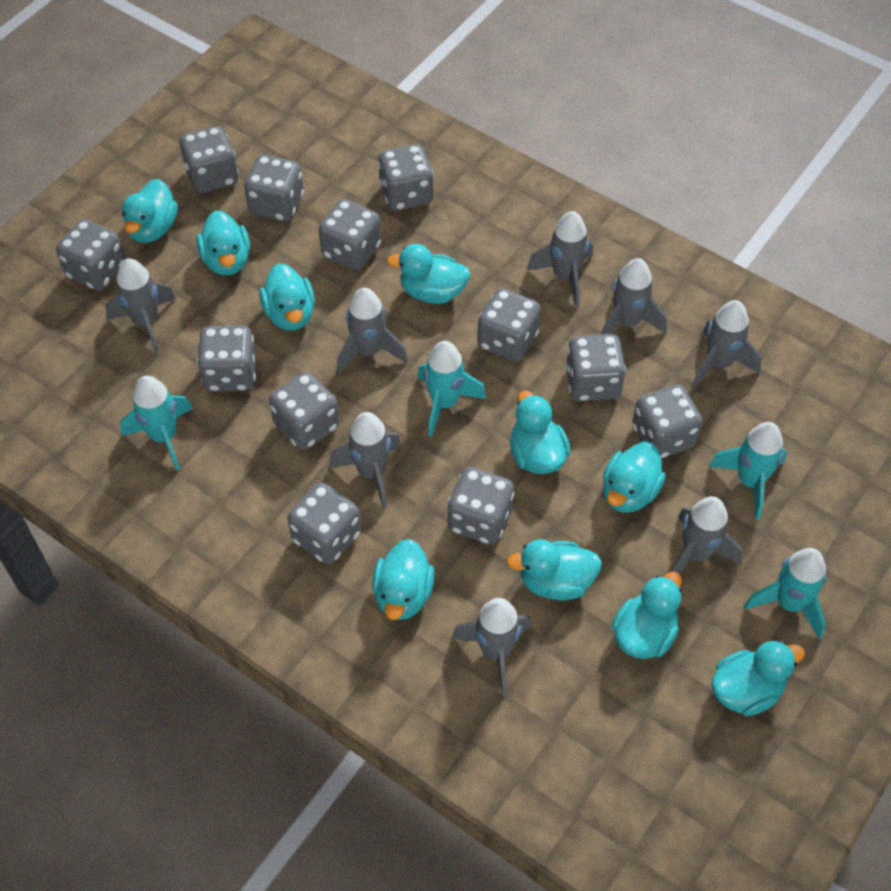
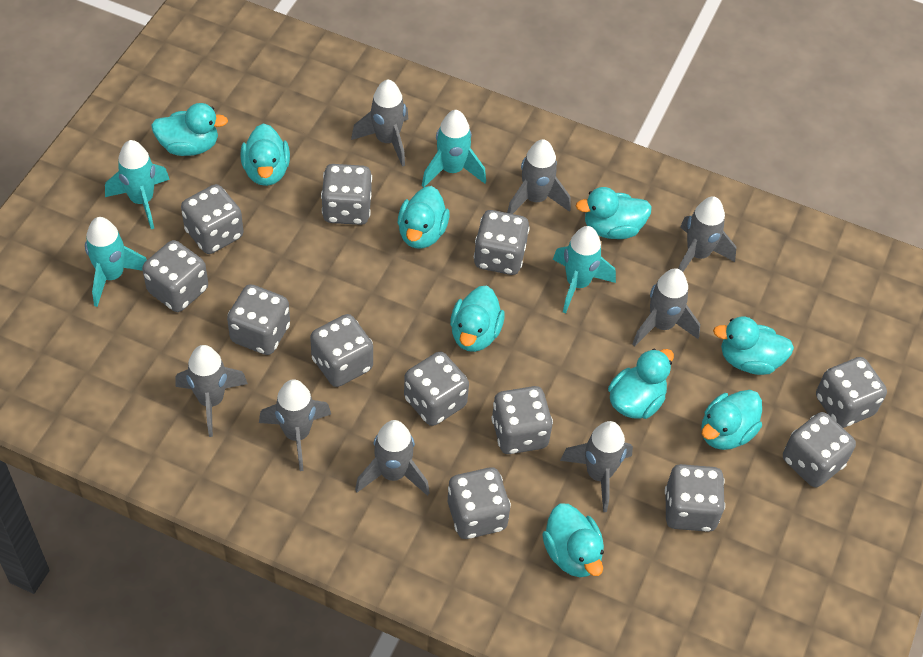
turquoise duck: [122,179,178,243] [196,210,250,275] [260,263,315,331] [372,539,435,620] [387,244,470,304] [506,539,602,600] [510,390,571,474] [603,442,666,513] [611,572,682,659] [711,641,805,716] = 10 -> [151,103,228,156] [240,123,290,186] [398,186,450,249] [450,285,505,352] [542,503,604,577] [576,187,652,239] [608,349,674,419] [701,390,762,450] [713,316,794,375] = 9

